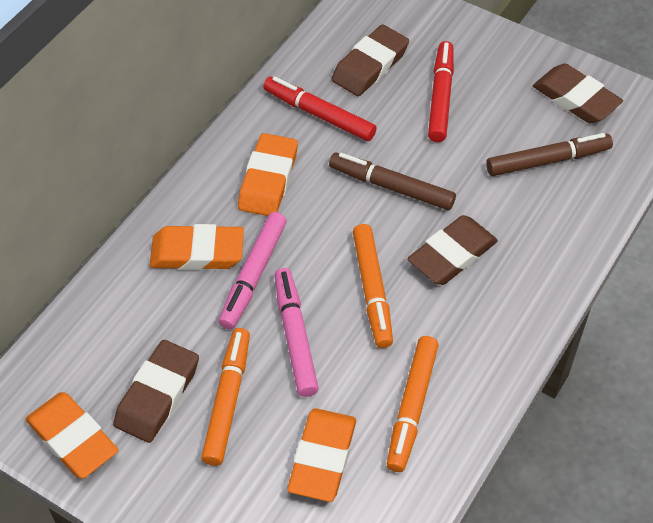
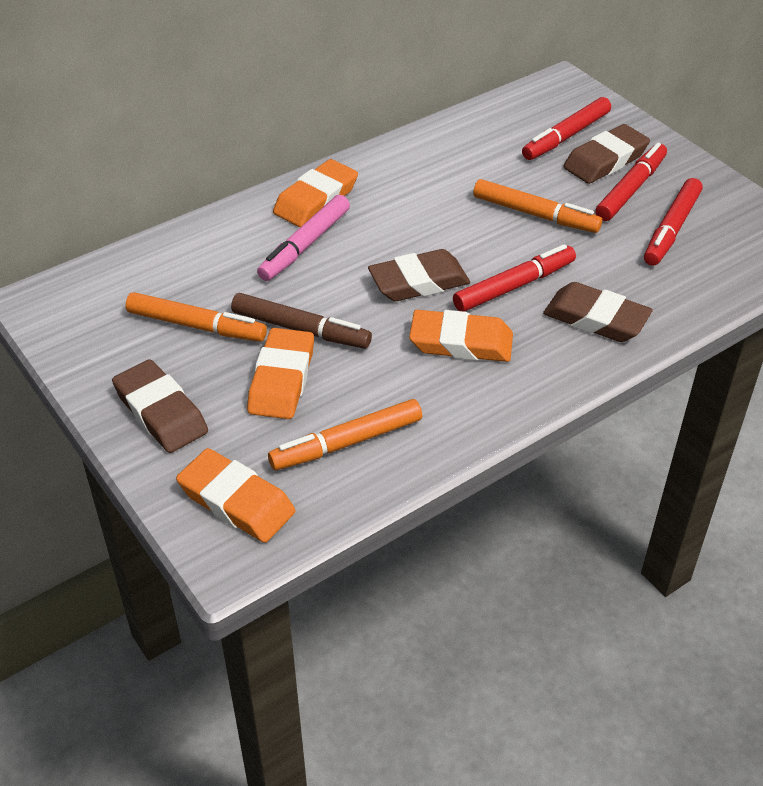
brown marker: [329,152,456,210] [486,133,613,176] = 2 -> [231,293,372,349] = 1
pink marker: [219,212,286,329] [274,268,319,397] = 2 -> [257,195,350,281] = 1
red marker: [264,76,377,141] [428,41,454,142] = 2 -> [453,244,576,312] [522,97,611,160] [595,142,667,221] [644,178,703,266] = 4

